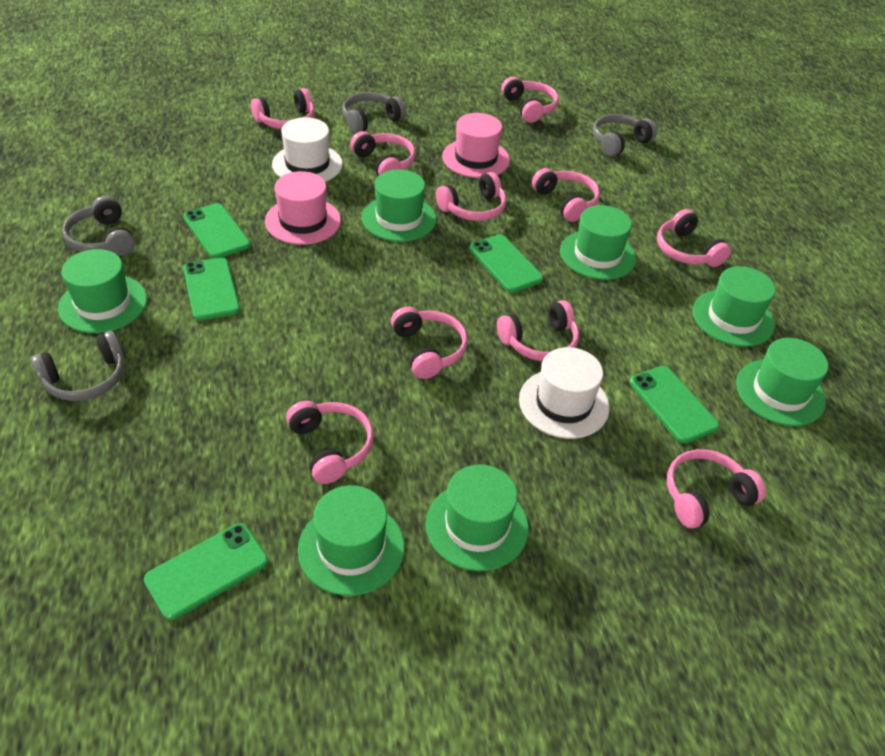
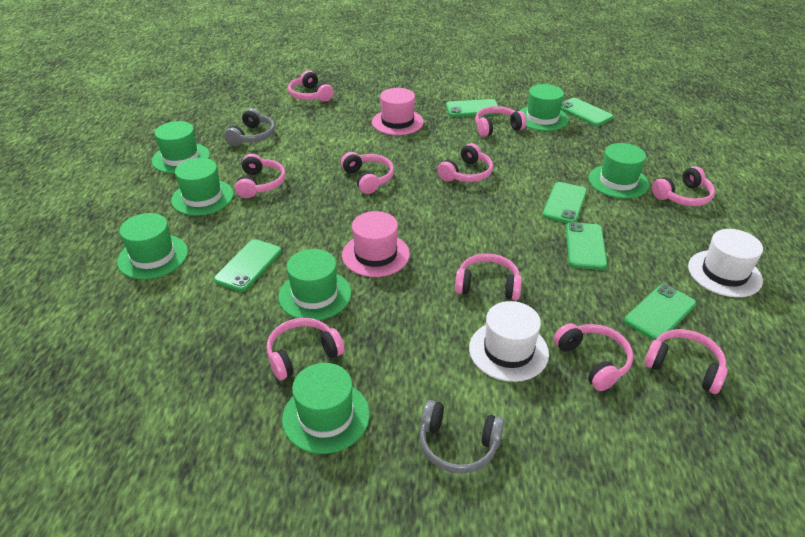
green phone: [144,523,268,620] [183,203,251,258] [183,257,240,321] [470,234,543,293] [630,366,719,444] = 5 -> [214,239,282,292] [446,99,500,117] [542,182,587,223] [561,98,613,126] [566,222,607,270] [624,284,696,340] = 6
grey headphones: [31,331,124,401] [62,196,135,256] [342,92,406,134] [593,114,657,157] = 4 -> [224,108,275,146] [420,400,504,474] = 2

